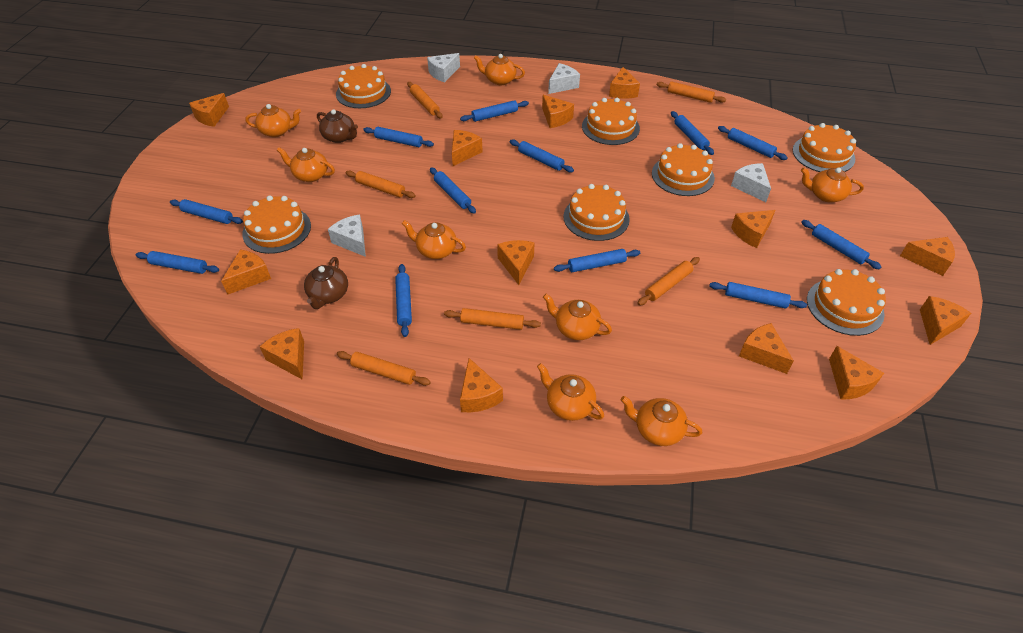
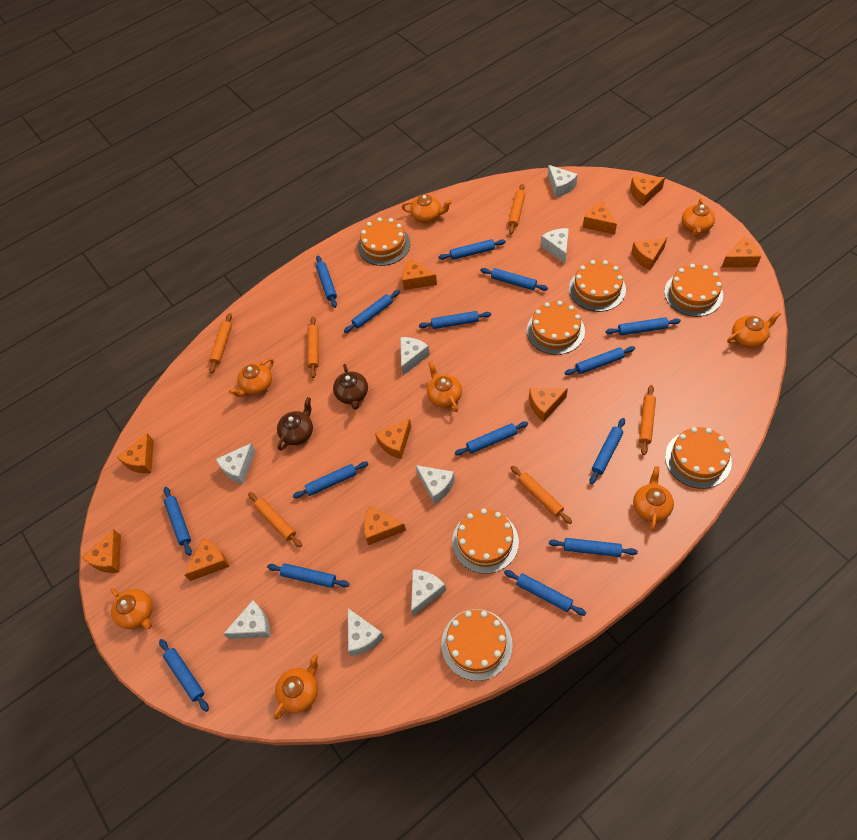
blue rolling pin: [136,251,219,274] [170,199,243,224] [363,127,434,147] [395,264,412,337] [430,167,476,214] [460,100,529,122] [510,139,574,173] [554,249,640,272] [671,111,714,155] [709,282,807,309] [718,126,788,160] [801,220,881,270] = 12 -> [159,639,209,712] [164,487,192,556] [267,563,349,588] [293,462,368,498] [316,255,337,308] [344,290,400,333] [419,311,491,329] [439,239,506,260] [455,421,528,455] [480,268,548,291] [504,570,586,616] [549,538,638,557] [565,346,635,375] [590,418,625,484] [606,317,681,335] = 15
orange cheese: [189,93,229,127] [221,249,271,295] [260,328,304,380] [452,130,483,166] [460,358,503,412] [497,240,535,285] [542,95,574,128] [609,67,640,99] [731,210,775,248] [739,323,794,374] [829,346,884,399] [900,237,955,276] [920,296,971,345] = 13 -> [81,529,121,573] [117,433,154,474] [184,538,229,581] [364,506,406,545] [375,419,411,459] [402,258,437,290] [529,388,568,422] [583,202,617,235] [630,177,665,206] [631,237,667,270] [721,237,761,268] = 11
white cheese: [328,214,366,257] [427,53,460,82] [548,63,580,94] [731,163,771,202] = 4 -> [216,443,256,484] [223,600,270,639] [348,608,384,656] [400,337,430,375] [411,569,446,616] [416,465,455,504] [541,228,569,264] [548,165,578,198] = 8

